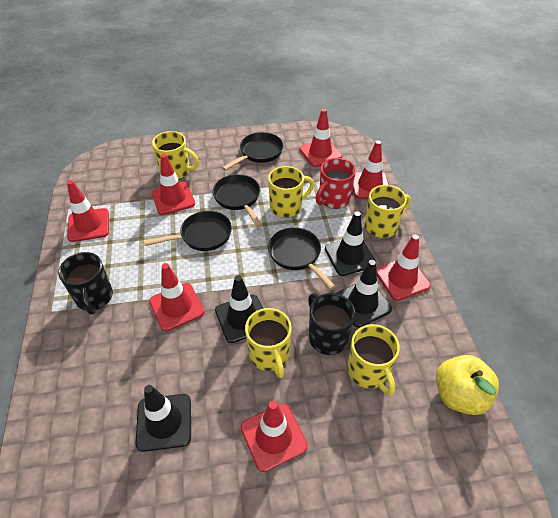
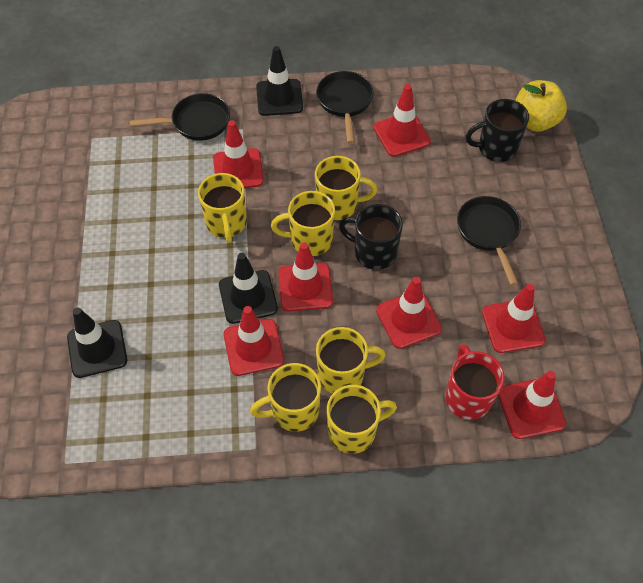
black pan: [144,211,232,251] [212,174,262,227] [222,132,283,171] [268,228,336,290] = 4 -> [129,93,230,141] [316,71,374,144] [457,196,521,285] = 3
black traffic cone: [136,385,191,452] [215,275,263,343] [325,212,376,276] [336,260,392,328] = 4 -> [67,307,127,378] [219,253,278,324] [256,46,303,116] = 3
yellow mug: [152,131,199,179] [245,308,292,378] [268,166,314,218] [347,324,400,396] [365,185,411,238] = 5 -> [198,173,247,243] [250,363,321,432] [271,191,335,256] [315,156,377,220] [316,327,386,394] [327,385,397,454] = 6

